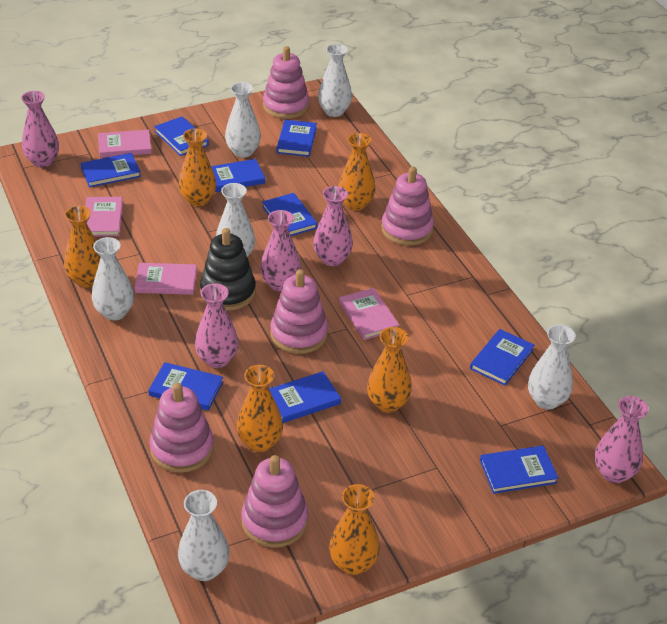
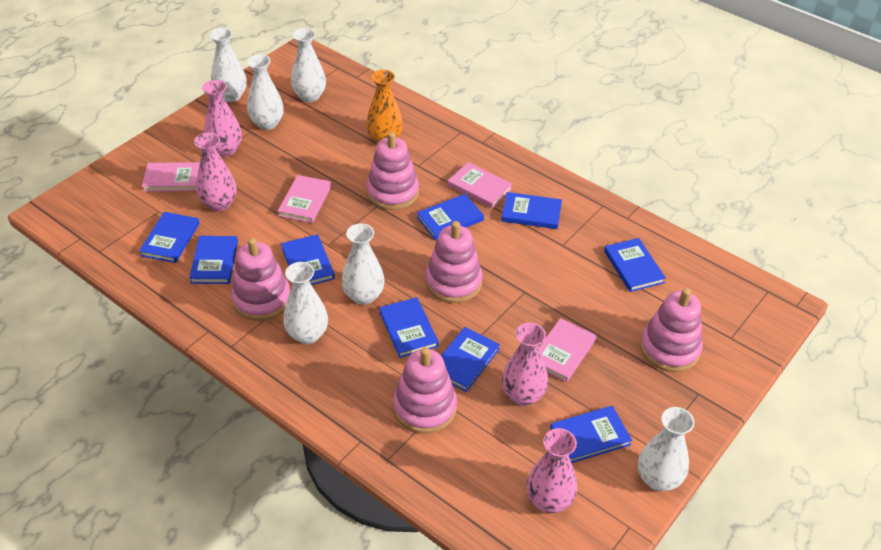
black stacking toy: [200,228,256,311] = 1 -> none = 0
orange vase: [64,206,101,288] [179,128,216,207] [237,365,283,452] [329,484,380,575] [338,133,376,211] [367,327,412,413] = 6 -> [366,70,403,143] = 1
pink vase: [21,91,59,167] [195,283,239,368] [260,210,301,292] [313,186,353,266] [595,396,649,483] = 5 -> [194,132,236,211] [202,80,242,157] [502,323,548,406] [527,428,577,513] = 4

